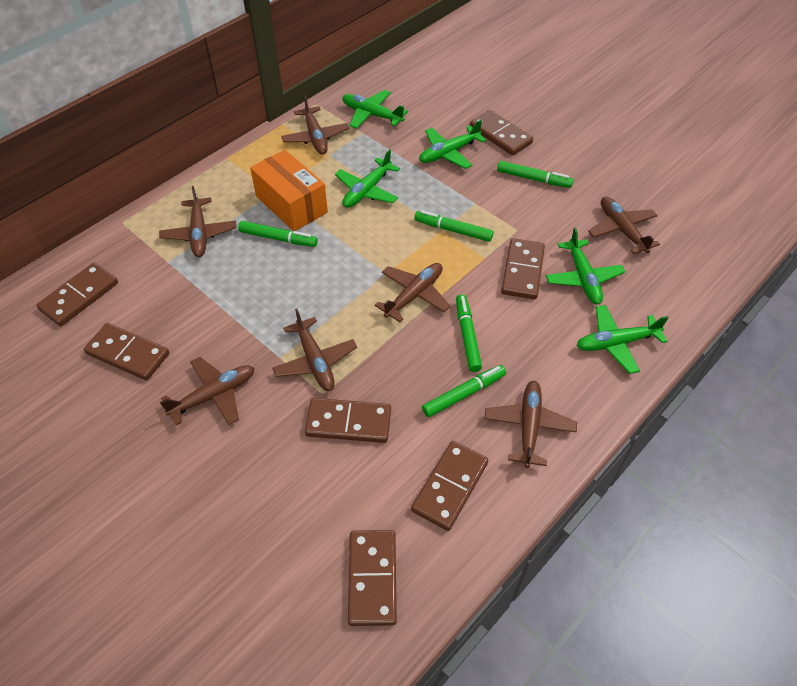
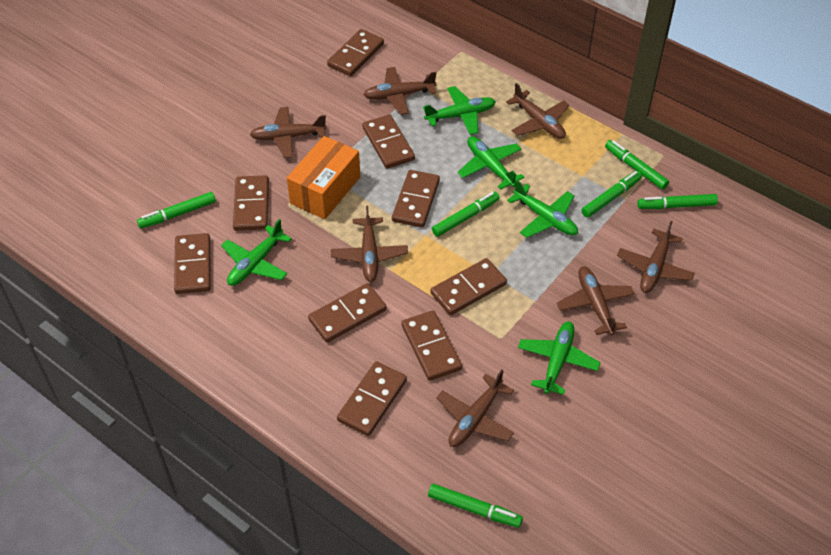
brown domino: [36,262,118,326] [84,323,169,380] [305,398,391,443] [348,530,397,626] [411,441,488,531] [470,110,533,155] [501,238,545,299] = 7 -> [174,233,211,294] [233,175,269,231] [308,283,387,343] [327,29,384,76] [337,362,407,436] [362,115,415,169] [392,170,440,228] [401,310,462,381] [430,258,507,315] = 9
green marker: [238,221,318,247] [414,210,494,242] [422,365,506,417] [456,294,482,372] [497,161,574,188] = 5 -> [137,192,216,229] [428,484,523,528] [432,192,500,237] [581,171,642,218] [605,140,669,190] [637,194,718,209] = 6

